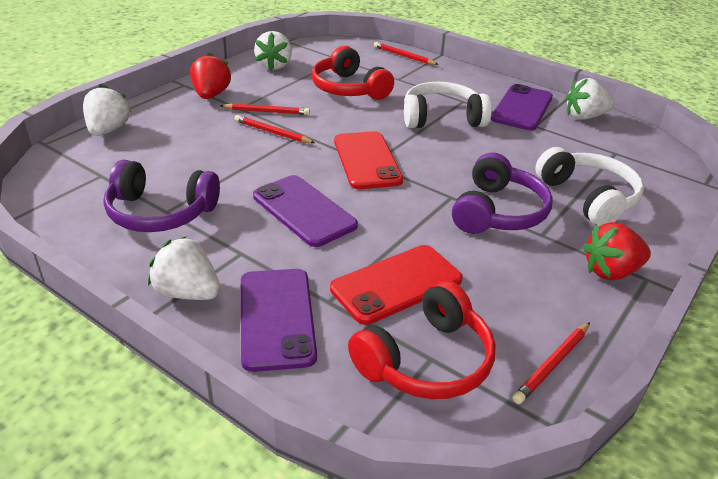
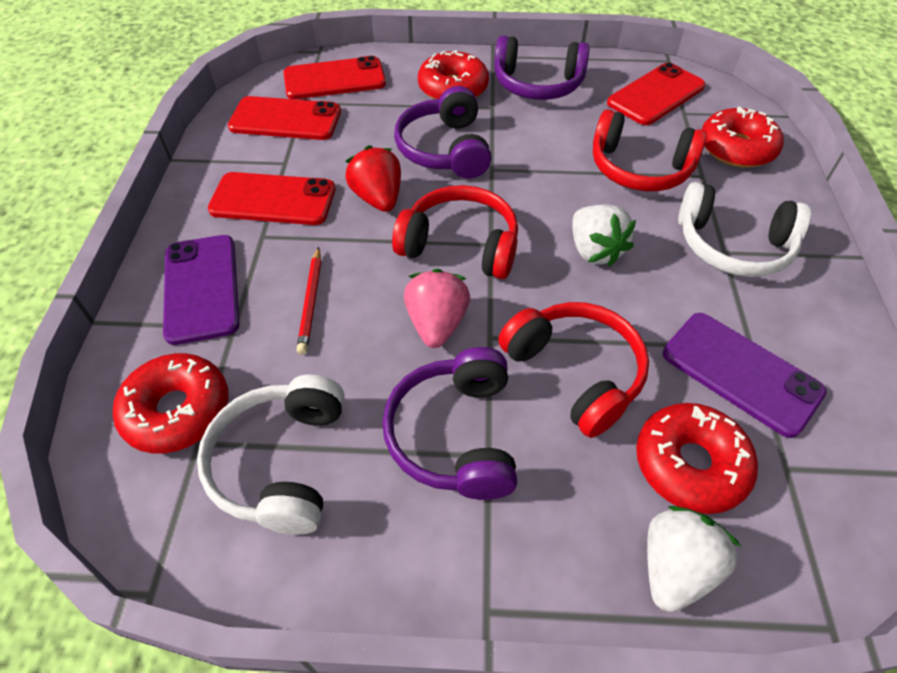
pink strawberry: none = 0 -> [404,269,470,348] = 1
purple headphones: [104,160,220,232] [452,152,553,234] = 2 -> [382,347,517,500] [394,86,492,179] [494,36,589,100] = 3
purple phone: [241,269,317,372] [253,175,358,247] [491,84,553,130] = 3 -> [163,235,239,345] [663,313,827,438] = 2
red donut: none = 0 -> [113,353,228,454] [418,50,489,99] [636,403,758,514] [702,107,784,168] = 4
red headphones: [312,46,394,100] [348,281,495,399] = 2 -> [392,185,518,279] [498,302,649,438] [593,109,707,191] = 3
red pencil: [220,103,310,115] [235,115,315,143] [374,42,439,65] [512,322,590,404] = 4 -> [297,247,321,354] = 1
red phone: [330,245,463,325] [334,131,403,189] = 2 -> [208,172,335,225] [228,96,341,140] [284,56,386,99] [607,63,706,125] = 4
red strawberry: [190,53,231,99] [583,222,651,280] = 2 -> [345,145,401,212] = 1
white strawberry: [83,85,131,136] [148,236,220,300] [254,31,292,71] [566,78,614,120] = 4 -> [572,205,636,267] [647,506,741,612] = 2

